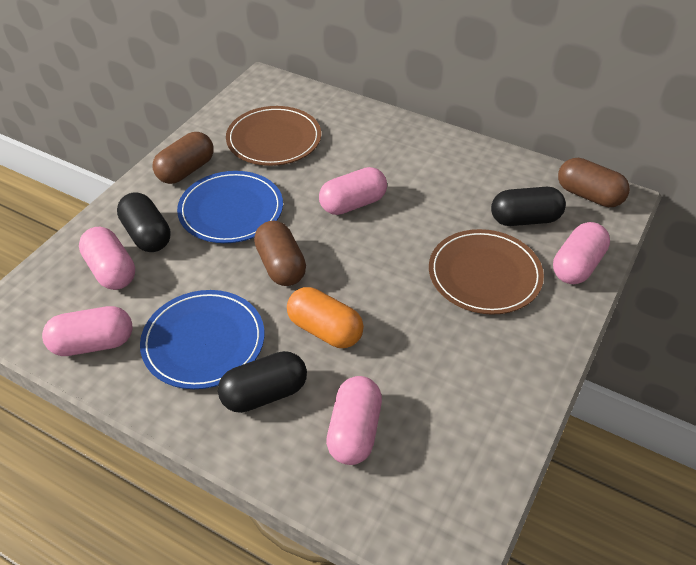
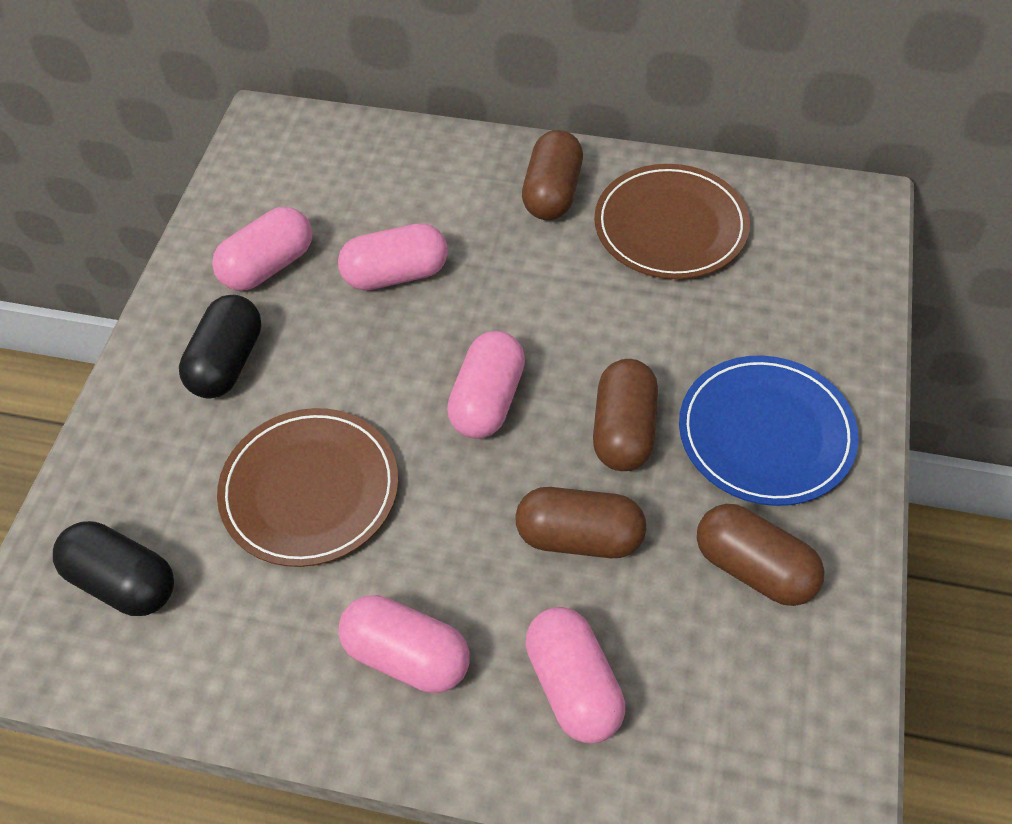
black capsule: [117,192,171,252] [218,351,307,413] [491,187,566,226] = 3 -> [53,521,174,616] [179,295,261,399] = 2
blue plate: [140,290,264,389] [177,171,283,243] = 2 -> [679,356,859,506] = 1
brown capsule: [153,132,214,184] [254,220,306,286] [558,158,630,207] = 3 -> [516,487,646,558] [522,130,583,220] [593,359,658,471] [697,504,824,606] = 4
orange capsule: [287,287,364,348] = 1 -> none = 0

